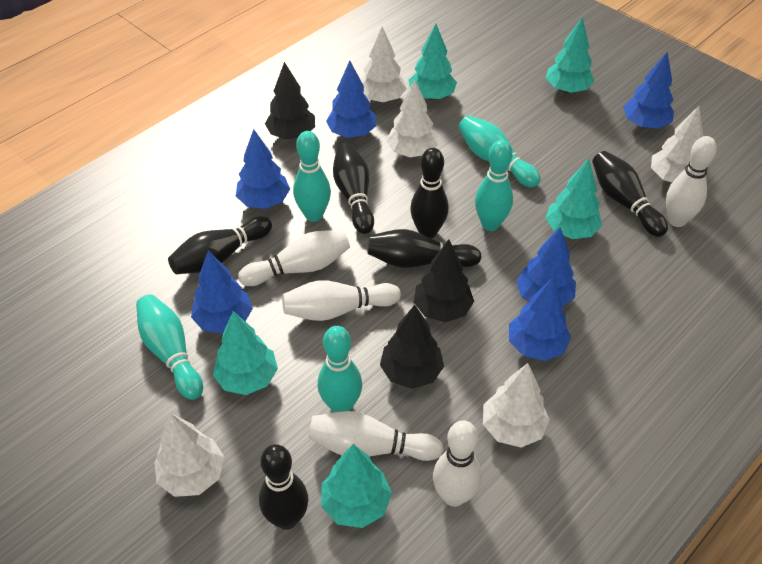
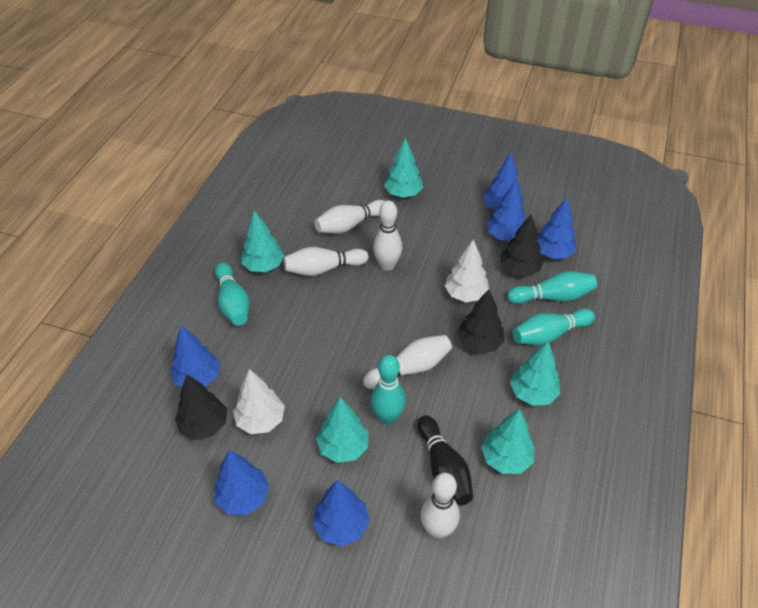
black bowling pin: [168,216,272,274] [259,444,308,530] [333,143,374,234] [367,229,482,268] [410,148,449,238] [592,151,668,237] = 6 -> [418,415,473,506] = 1
turquoise bowling pin: [136,294,203,400] [293,131,331,222] [317,326,362,412] [458,115,541,187] [475,140,513,231] = 5 -> [215,262,250,326] [371,355,406,424] [507,271,597,304] [513,308,595,345] = 4
white tree: [154,413,225,497] [360,26,407,103] [386,79,438,158] [483,363,550,448] [651,106,704,183] = 5 -> [233,369,285,434] [445,239,489,302] = 2

